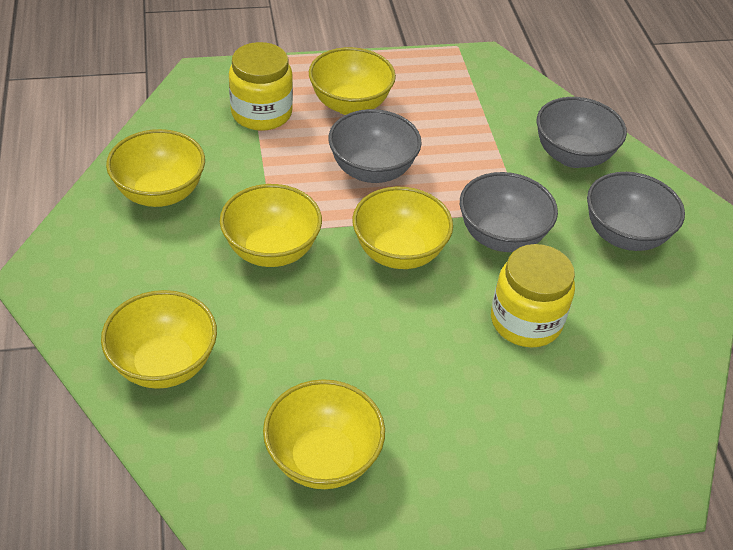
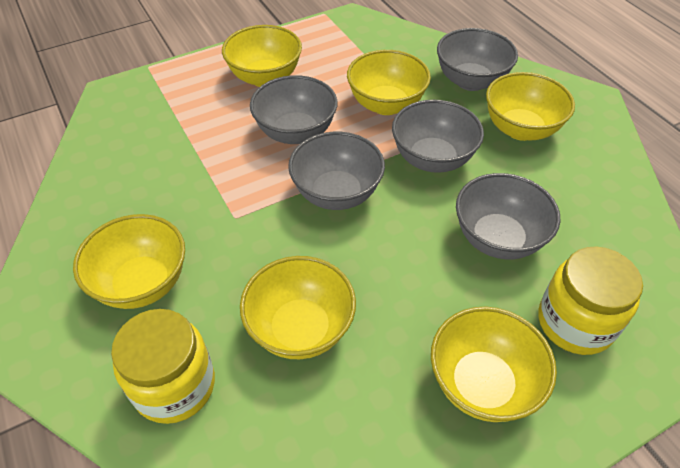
grey bowl: [328,109,422,183] [460,172,558,252] [537,97,627,168] [587,172,685,251] = 4 -> [250,75,338,144] [288,132,385,210] [392,100,484,173] [437,28,518,91] [456,173,561,259] = 5

